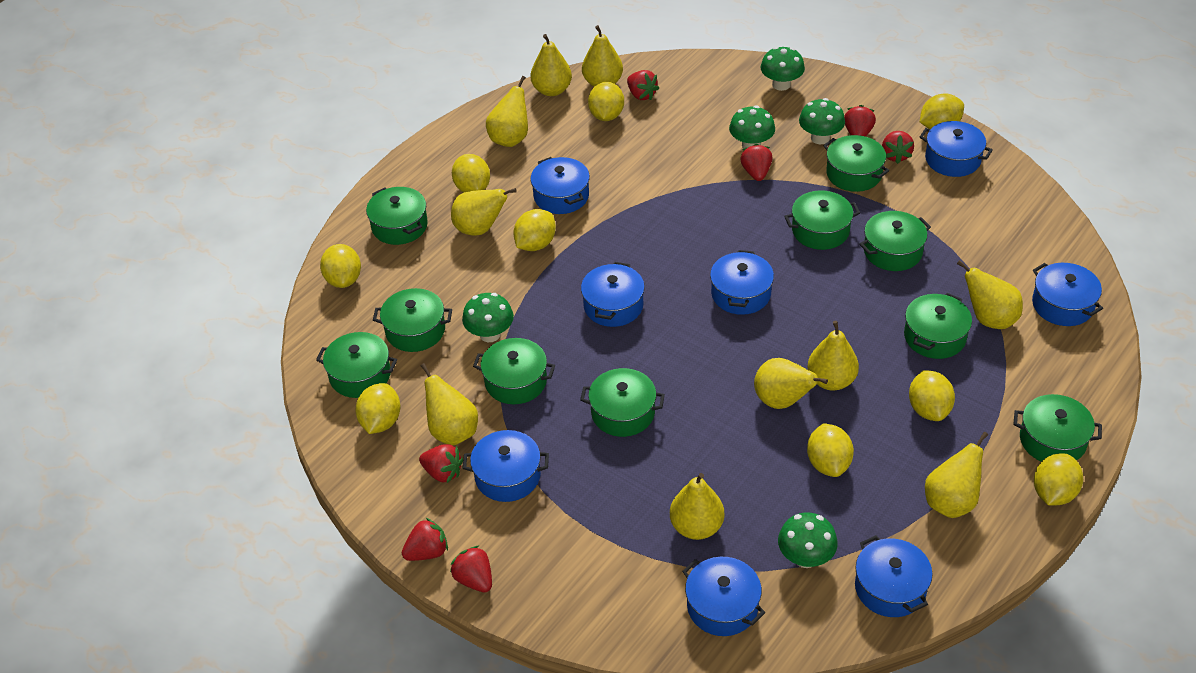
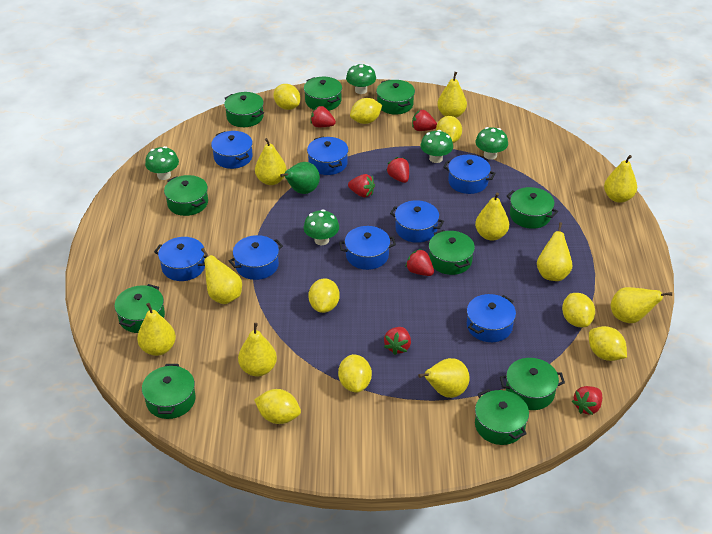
green pear: none = 0 -> [280,162,320,194] = 1
yellow lemon: [320,244,361,288] [356,383,400,434] [452,154,490,193] [513,209,556,251] [588,82,624,121] [807,423,854,477] [909,370,955,421] [920,93,964,129] [1034,453,1083,506] = 9 -> [254,389,301,424] [273,84,301,110] [308,278,340,313] [338,354,372,393] [350,98,382,124] [436,116,462,143] [562,293,595,327] [589,326,627,361] = 8

